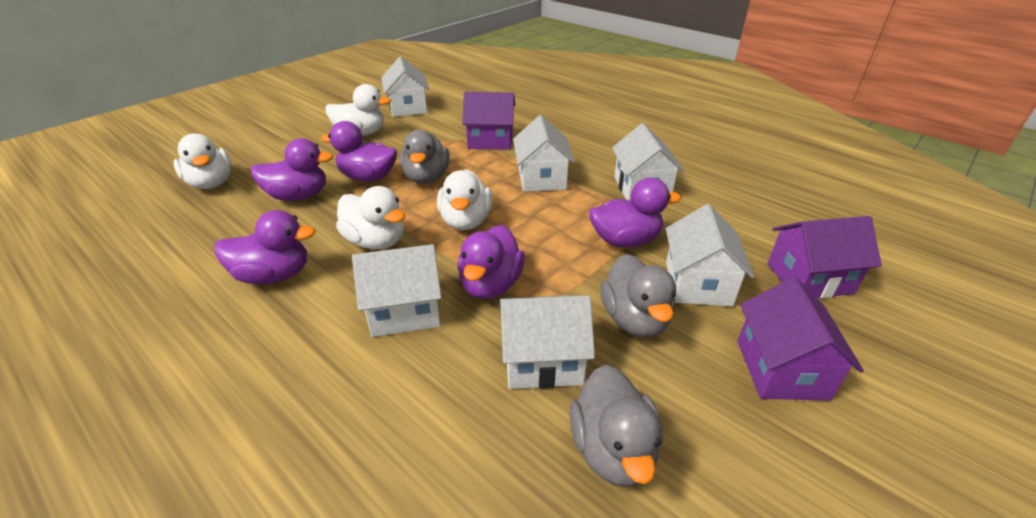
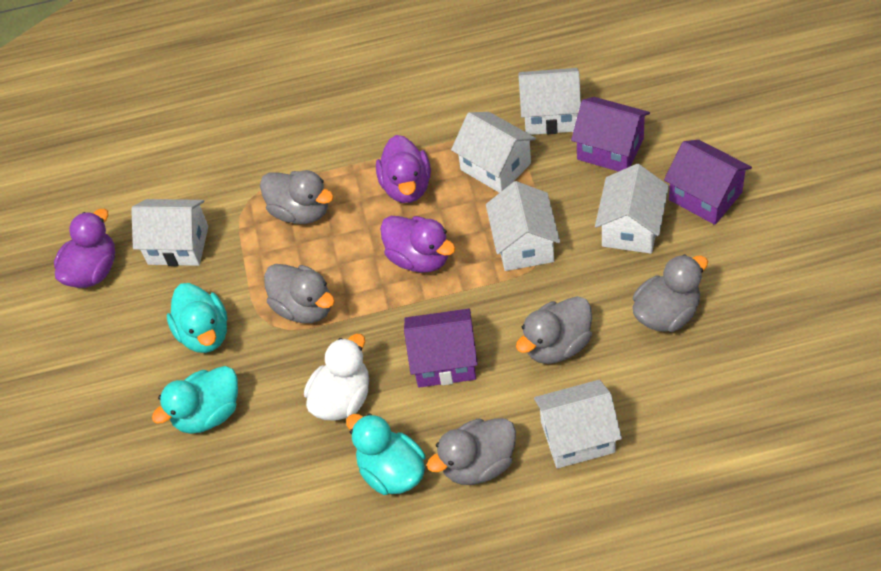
grey duck: [400,130,450,184] [569,365,663,487] [600,254,676,337] = 3 -> [260,170,334,224] [264,264,335,323] [427,418,516,485] [516,296,592,364] [632,254,708,332] = 5
purple duck: [215,210,315,284] [251,139,333,201] [321,121,397,182] [457,225,525,299] [589,178,681,247] = 5 -> [54,209,115,288] [376,135,431,203] [380,216,456,273] = 3
turquoise duck: none = 0 -> [152,366,238,434] [166,283,228,353] [346,413,425,495] = 3
white duck: [174,134,232,189] [326,84,391,136] [336,186,405,250] [437,169,493,230] = 4 -> [304,334,369,421] = 1

